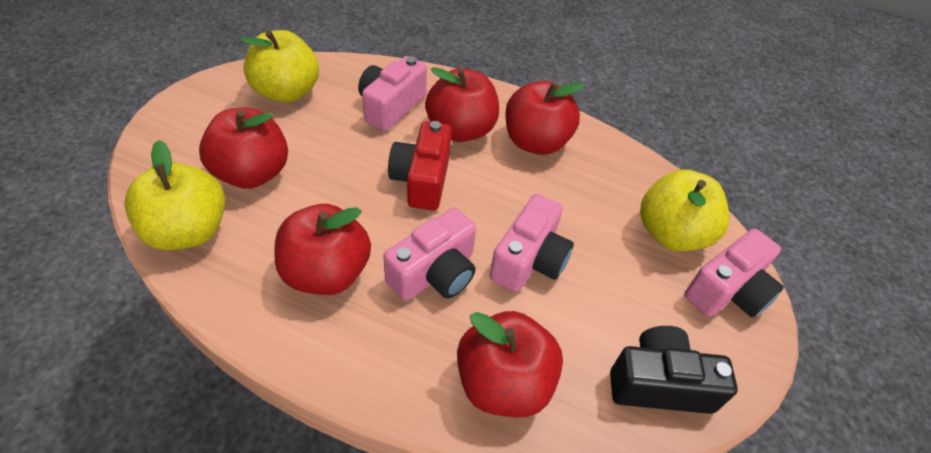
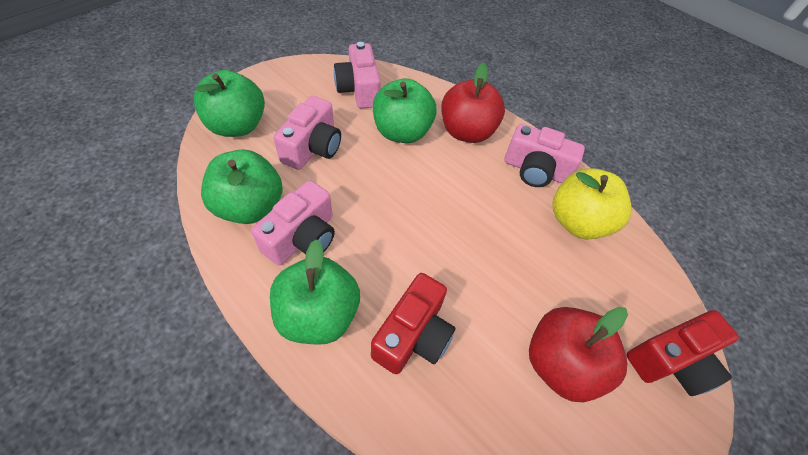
black camera: [610,326,738,414] = 1 -> none = 0
green apple: none = 0 -> [194,70,265,137] [201,149,283,224] [270,239,360,345] [373,78,437,143] = 4
red apple: [199,108,288,189] [275,204,371,295] [425,67,499,142] [457,311,563,417] [505,81,584,155] = 5 -> [441,63,505,143] [529,307,628,402] = 2
red camera: [388,121,452,211] = 1 -> [371,273,456,374] [627,310,739,396] = 2
yellow apple: [124,140,225,250] [241,30,319,103] [640,170,729,251] = 3 -> [553,168,632,239] = 1

